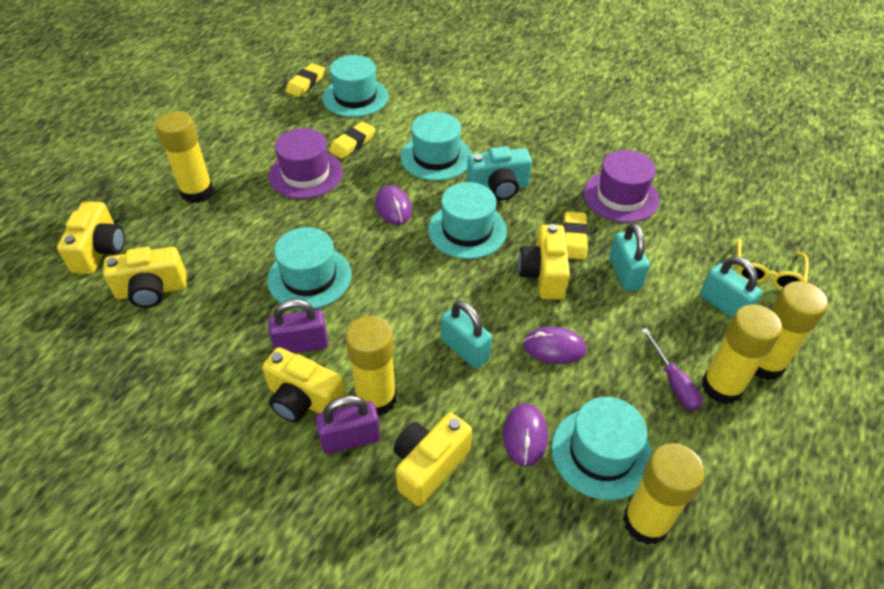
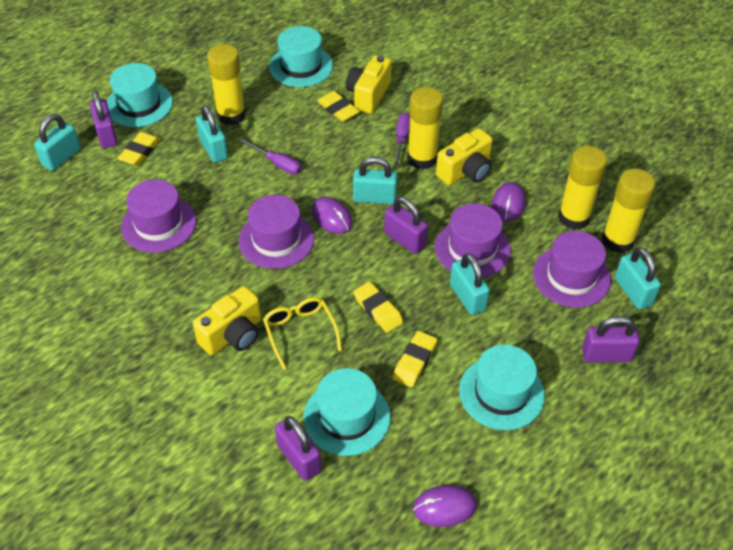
purple hat: [269,128,343,199] [584,150,660,223] = 2 -> [121,179,196,253] [238,195,314,269] [435,204,511,278] [533,231,611,308] = 4
purple padlock: [268,299,328,353] [315,395,381,454] = 2 -> [90,91,118,148] [275,416,321,481] [384,197,428,254] [582,316,640,362] = 4
purple screwdriver: [642,328,703,410] = 1 -> [239,138,302,175] [393,113,410,167] = 2
turquoise camera: [467,146,532,200] = 1 -> none = 0
turquoise hat: [267,227,352,310] [322,55,388,117] [400,112,471,181] [428,182,507,259] [551,397,652,500] = 5 -> [107,63,173,127] [269,26,333,87] [303,368,391,456] [459,345,545,430] = 4
turquoise padlock: [441,300,492,369] [609,223,650,291] [700,256,762,319] = 3 -> [34,114,81,171] [196,105,228,163] [353,157,397,204] [450,253,490,315] [615,247,661,309] = 5
yellow camera: [57,201,125,274] [103,247,186,308] [262,347,346,423] [394,413,472,506] [518,224,570,300] = 5 -> [193,286,261,355] [346,55,392,114] [436,128,492,185] = 3
yellow eraser: [286,63,325,97] [329,121,375,159] [564,211,588,260] = 3 -> [118,132,160,166] [317,91,360,122] [353,282,403,333] [392,331,437,387] = 4
yellow glue stick: [155,111,214,203] [345,316,397,416] [623,443,705,545] [702,305,782,404] [754,281,828,380] = 5 -> [207,44,246,125] [407,87,443,169] [558,146,607,230] [602,169,655,253] = 4

